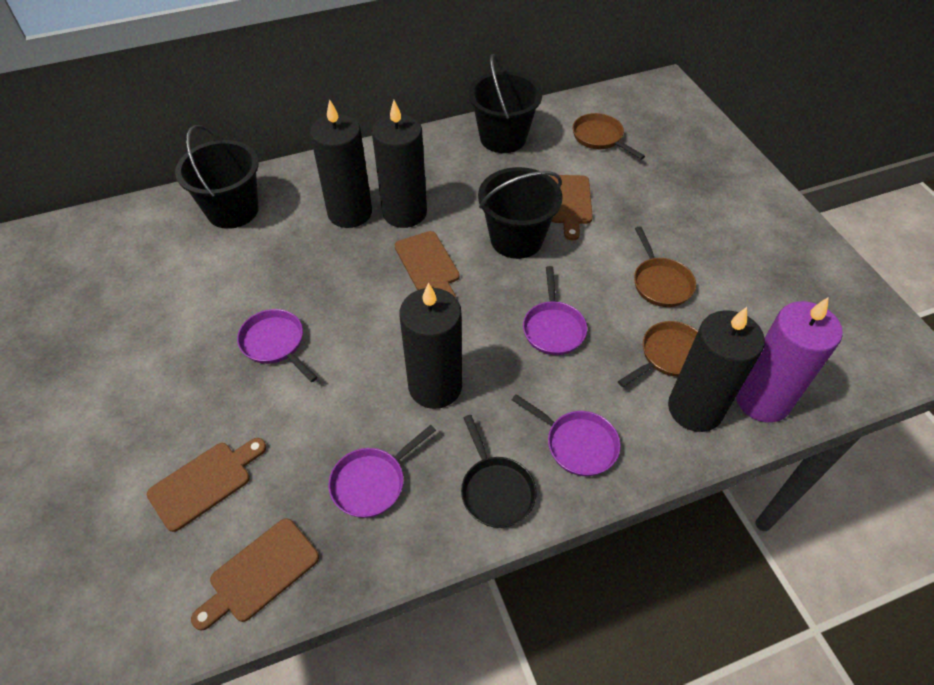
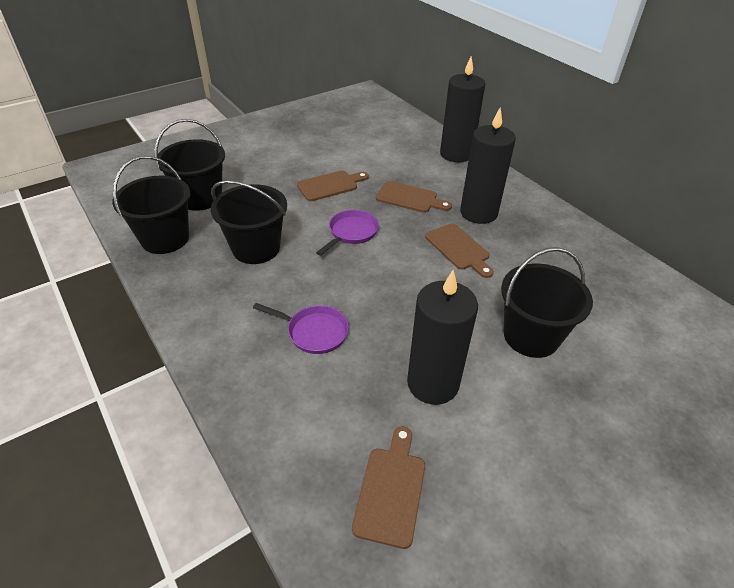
black bucket: [175,125,259,229] [468,54,542,153] [478,167,563,259] = 3 -> [112,156,190,254] [154,119,225,211] [211,180,287,264] [501,247,593,358] = 4
black candle: [310,99,372,228] [372,100,427,228] [399,282,462,409] [668,307,765,432] = 4 -> [407,270,478,405] [440,57,485,162] [460,108,516,224] = 3
black pan: [461,415,536,528] = 1 -> none = 0
brown pan: [573,113,645,160] [618,321,698,387] [634,226,696,307] = 3 -> none = 0
purple candle: [736,297,843,423] = 1 -> none = 0
purple pan: [237,309,318,382] [329,425,436,518] [512,394,621,476] [523,266,587,355] = 4 -> [253,303,349,354] [316,210,379,256] = 2

